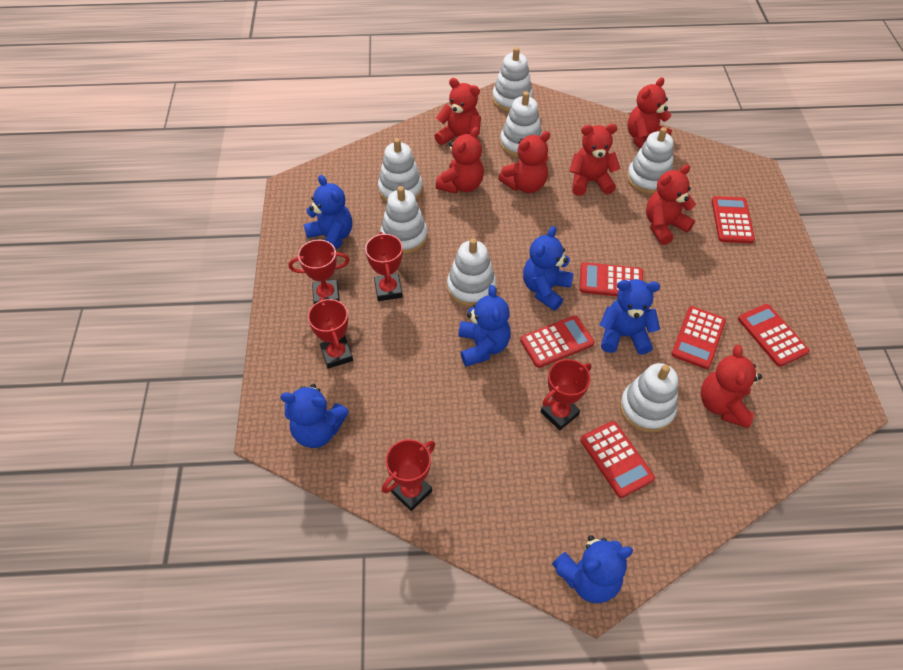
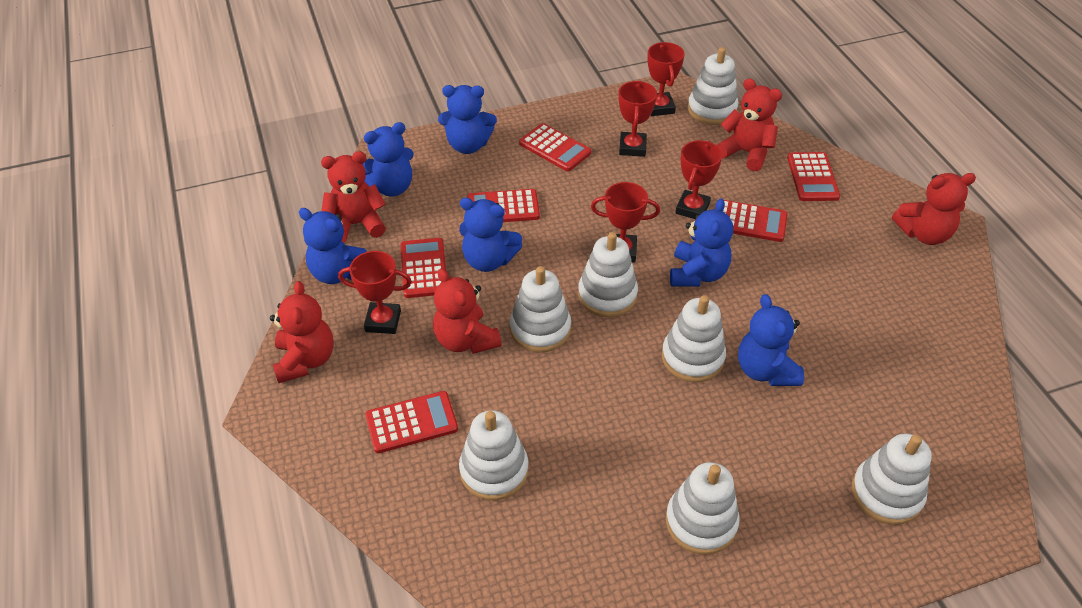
red teddy bear: [434,78,481,145] [435,127,484,194] [498,131,550,193] [570,124,621,196] [627,77,672,149] [646,164,696,245] [701,345,762,428] = 7 -> [270,281,334,383] [321,151,386,243] [433,268,502,354] [717,78,782,171] [892,173,976,245] = 5

